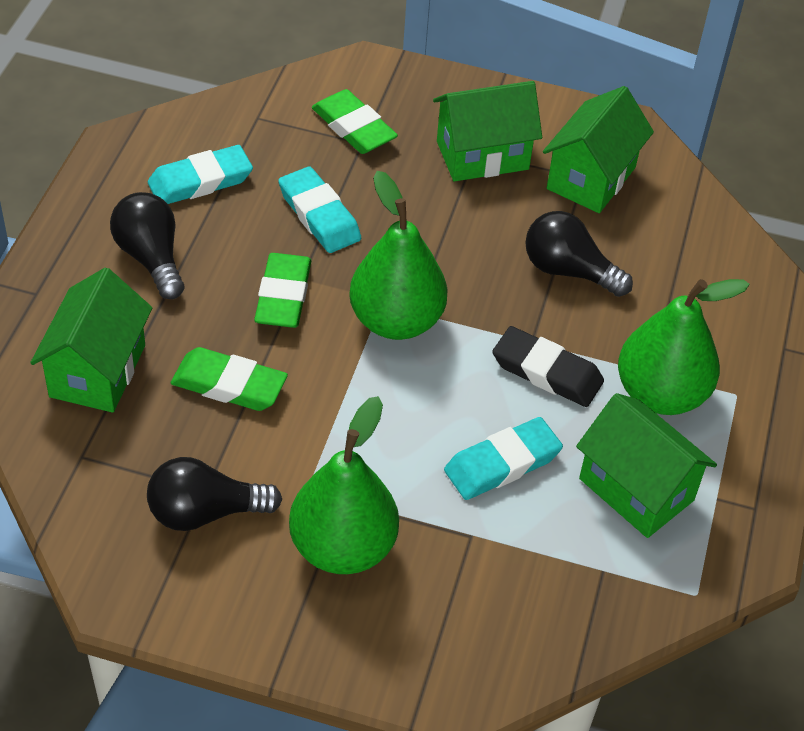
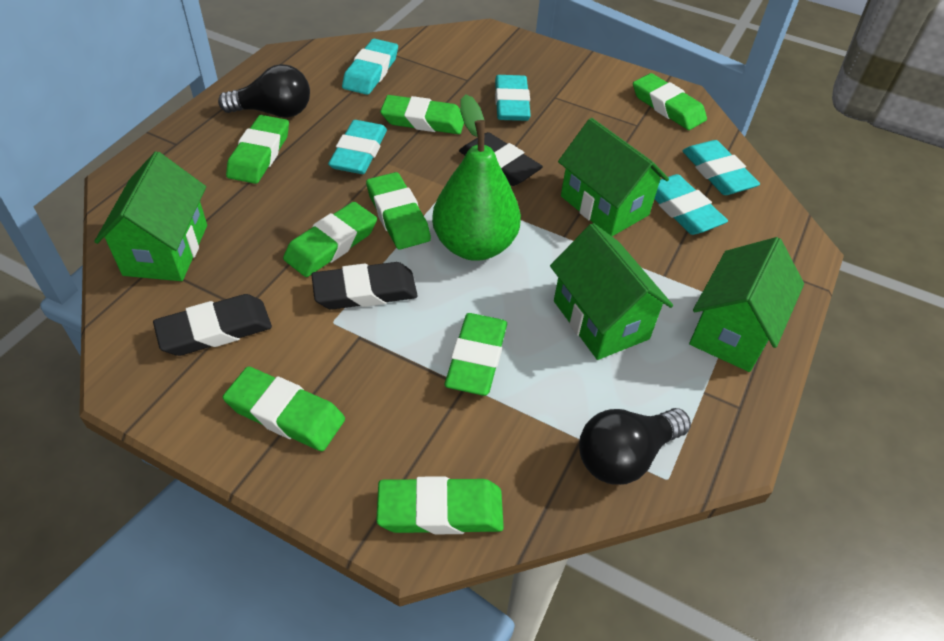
black eraser: [492,326,604,407] = 1 -> [153,294,272,356] [311,262,418,310] [459,132,543,186] = 3
black light bulb: [110,192,184,299] [147,457,282,531] [525,211,633,297] = 3 -> [218,64,310,118] [579,408,691,485] = 2
green eraser: [171,347,288,411] [254,253,311,328] [312,89,398,154] = 3 -> [223,366,345,451] [226,115,289,184] [283,202,377,277] [366,172,431,250] [376,476,504,534] [380,95,464,134] [445,313,507,396] [633,73,707,130] = 8
green pear: [289,396,399,574] [349,171,448,340] [618,279,750,415] = 3 -> [432,94,521,261] = 1
turquoise eraser: [148,145,253,204] [278,166,361,253] [444,417,563,500] = 3 -> [328,120,387,174] [342,39,398,95] [495,75,531,121] [654,174,728,235] [682,140,760,195] = 5

